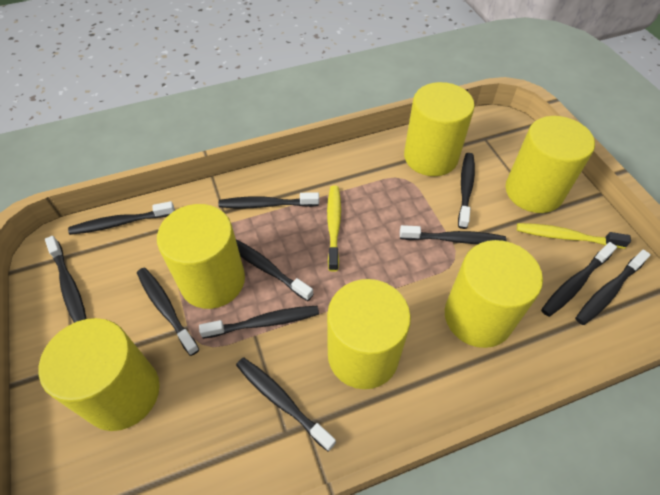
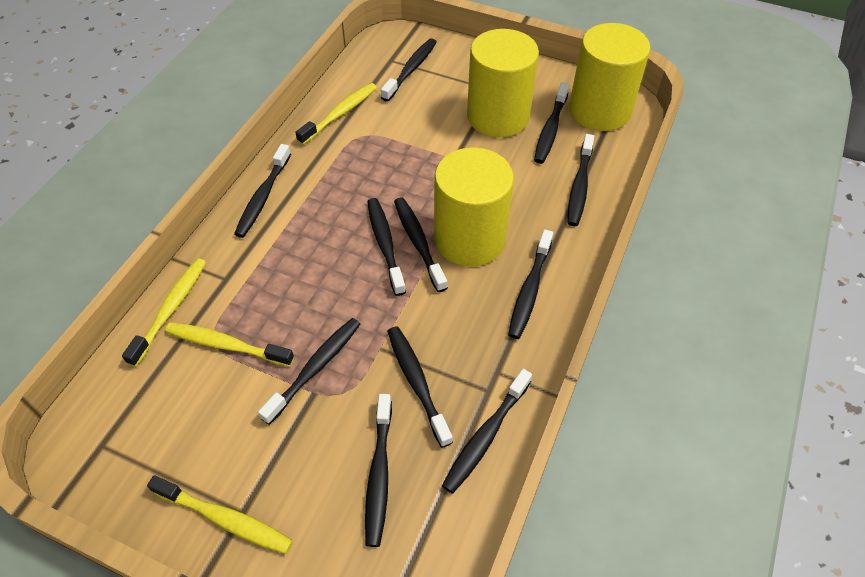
yellow cylinder: [39,318,160,431] [157,204,245,309] [327,279,411,389] [404,82,475,176] [445,240,543,348] [505,116,595,213] = 6 -> [434,147,514,267] [467,29,539,137] [569,23,650,131] = 3
yellow toothbrush: [327,185,341,272] [517,223,631,249] = 2 -> [122,258,206,367] [147,475,293,554] [165,322,294,367] [295,83,377,145] = 4

